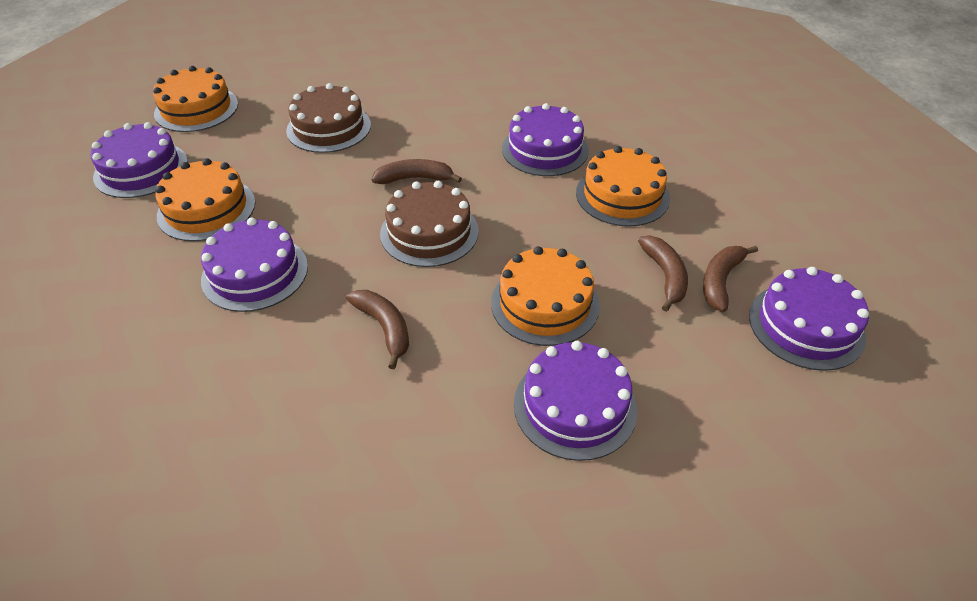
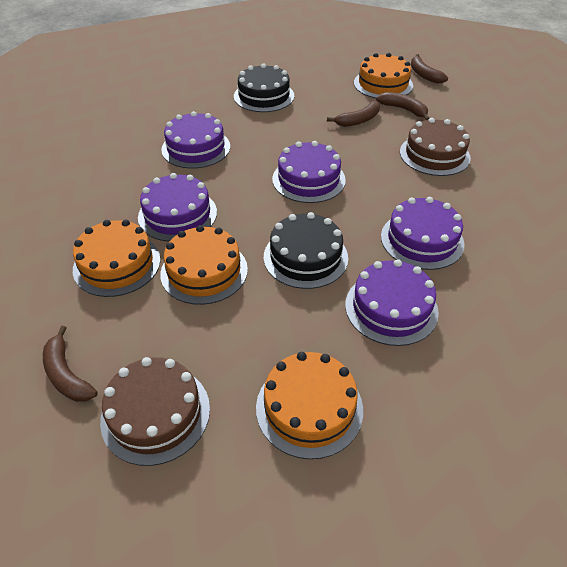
black cake: none = 0 -> [234,63,294,112] [264,212,348,289] = 2

